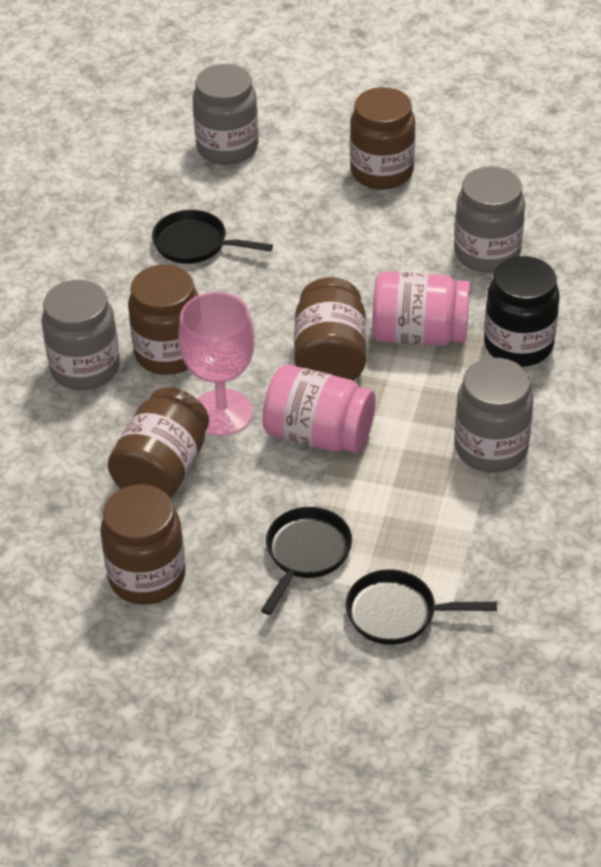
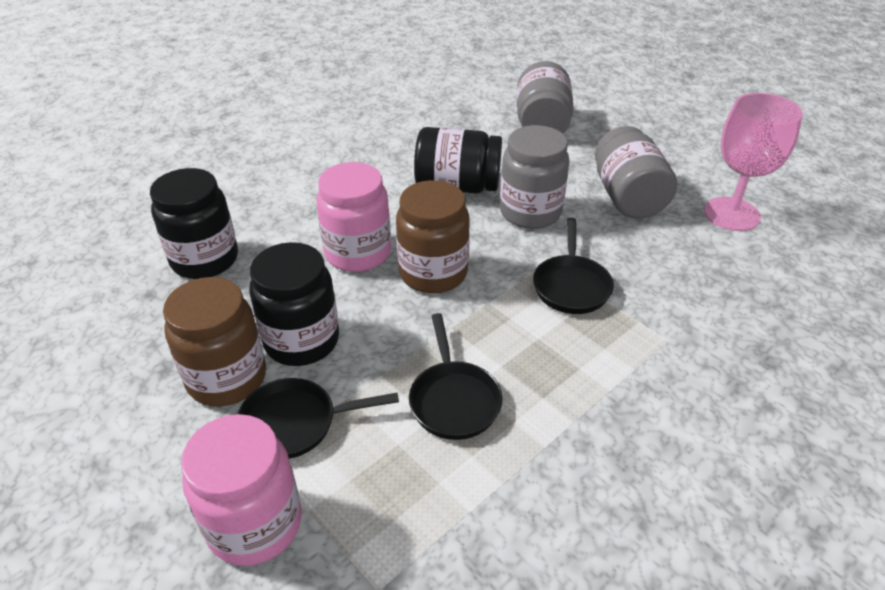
black jar: [484,256,559,367] = 1 -> [150,168,238,279] [249,242,339,366] [414,127,502,193] = 3
brown jar: [100,484,185,605] [108,387,209,498] [128,265,198,375] [294,277,367,381] [350,87,415,190] = 5 -> [163,277,266,407] [396,180,470,293] = 2
grey jar: [41,280,120,390] [193,64,258,165] [454,166,525,273] [455,358,533,473] = 4 -> [500,125,570,229] [517,61,574,134] [595,126,677,219] = 3

